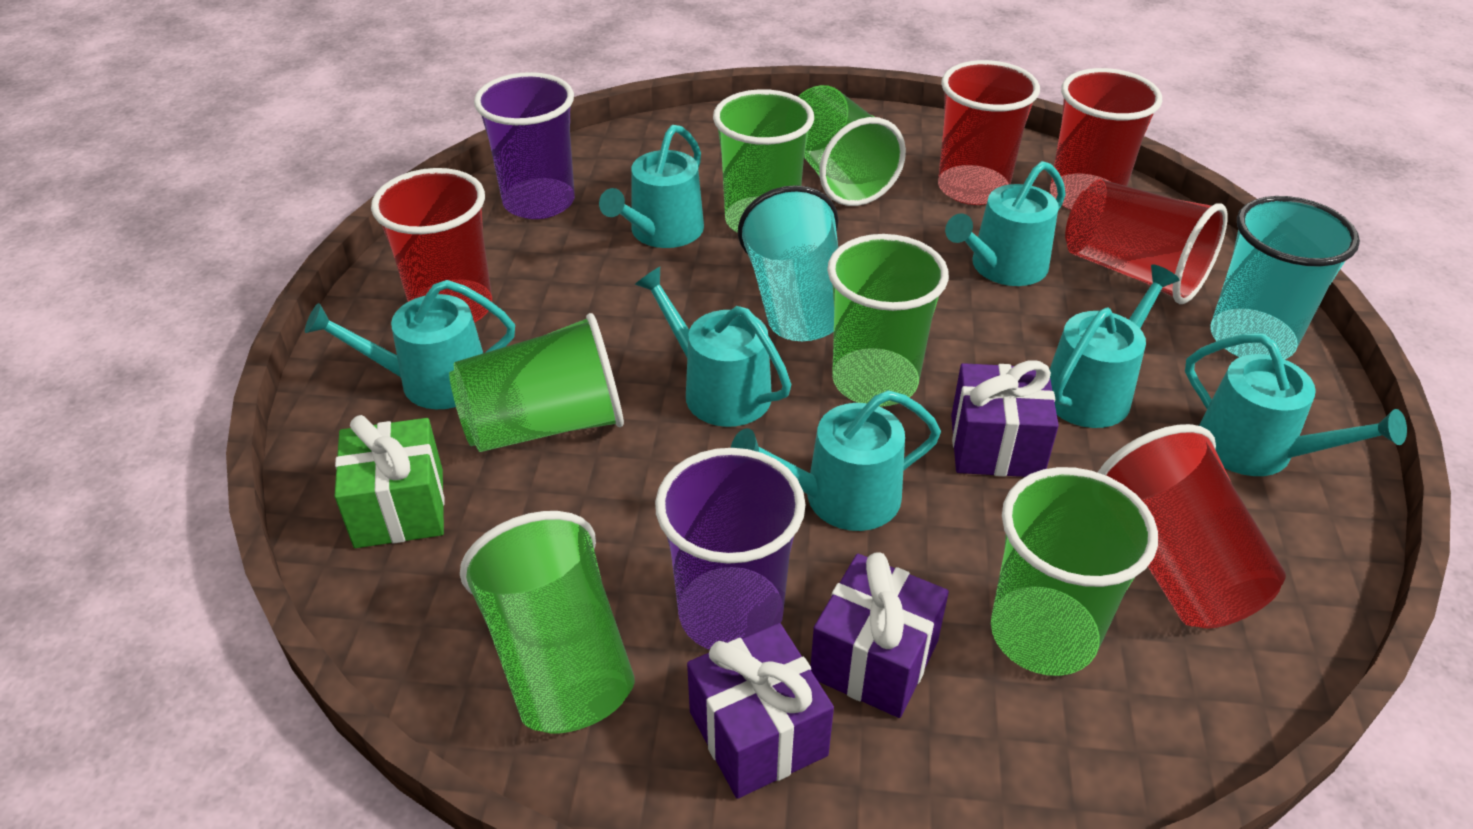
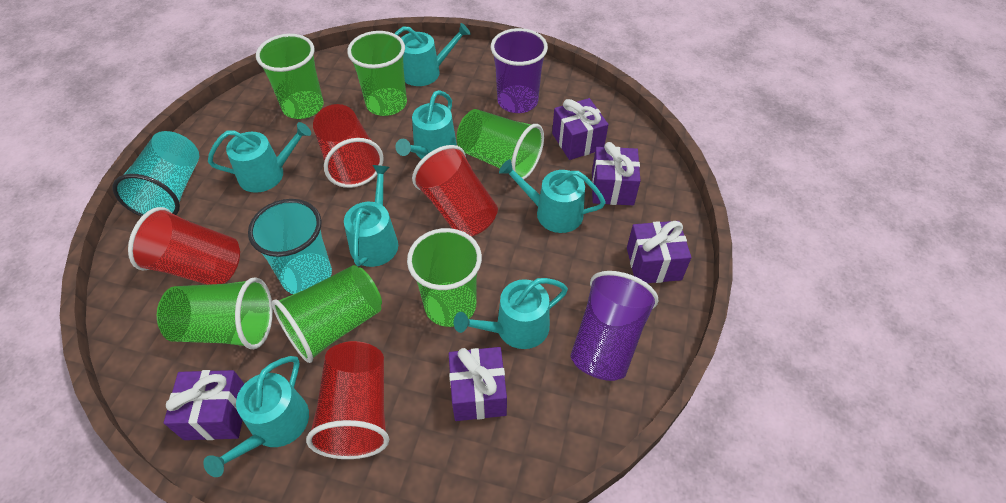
green gift: [334,415,445,548] = 1 -> none = 0
purple gift: [687,623,834,799] [811,552,949,718] [951,361,1059,477] = 3 -> [164,370,244,440] [449,347,507,421] [552,98,608,160] [592,142,640,205] [627,221,692,283] = 5
red cup: [371,168,492,323] [938,60,1040,205] [1050,68,1162,210] [1065,179,1228,304] [1097,424,1286,628] = 5 -> [128,207,240,285] [306,341,389,459] [313,104,384,188] [412,145,498,236] = 4

